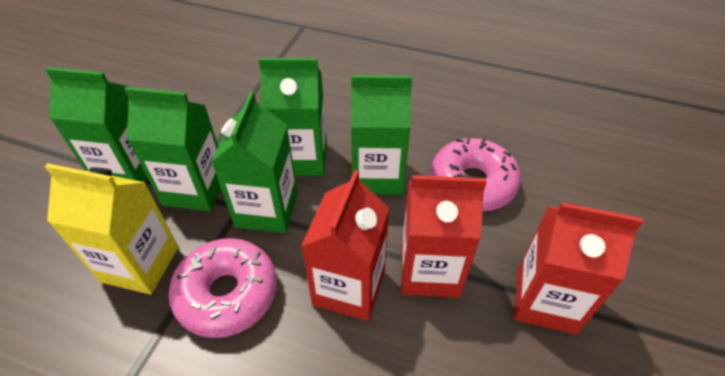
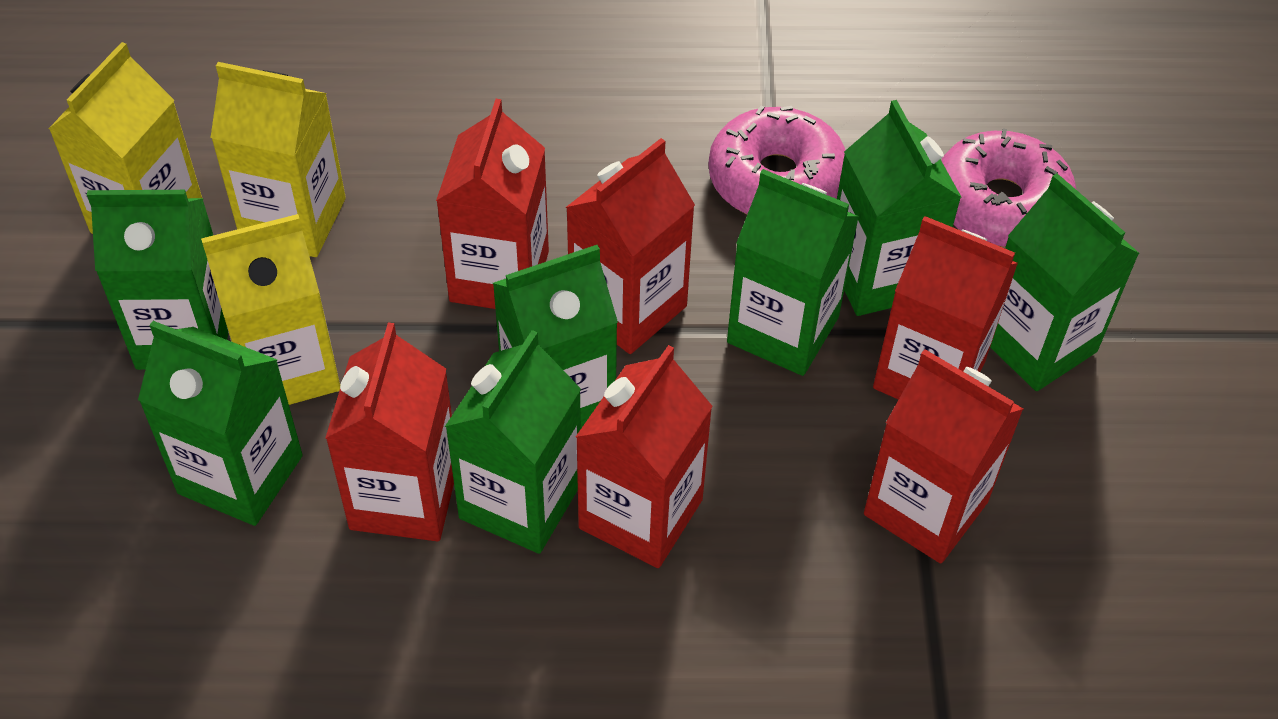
green carton: [45,67,148,182] [124,87,221,211] [211,91,298,233] [259,58,327,176] [351,75,412,195] = 5 -> [87,190,228,370] [138,321,303,526] [445,330,581,554] [493,245,618,428] [727,169,859,376] [837,100,962,316] [990,173,1140,391] = 7
red carton: [301,170,389,321] [401,175,487,298] [514,202,643,335] = 3 -> [325,323,454,542] [436,99,549,309] [566,138,695,354] [576,345,713,568] [864,349,1023,563] [873,216,1018,400] = 6
yellow carton: [45,163,179,295] = 1 -> [49,42,202,234] [201,214,340,405] [211,62,346,257] = 3

